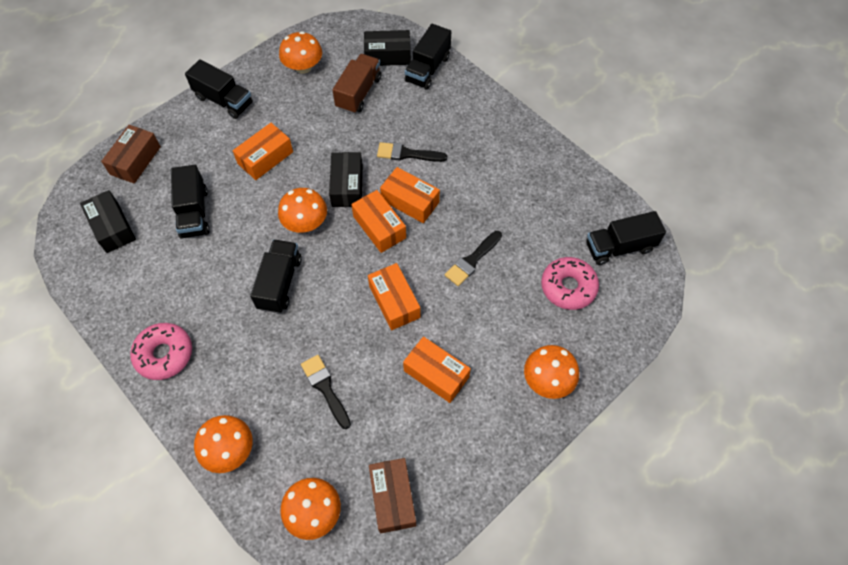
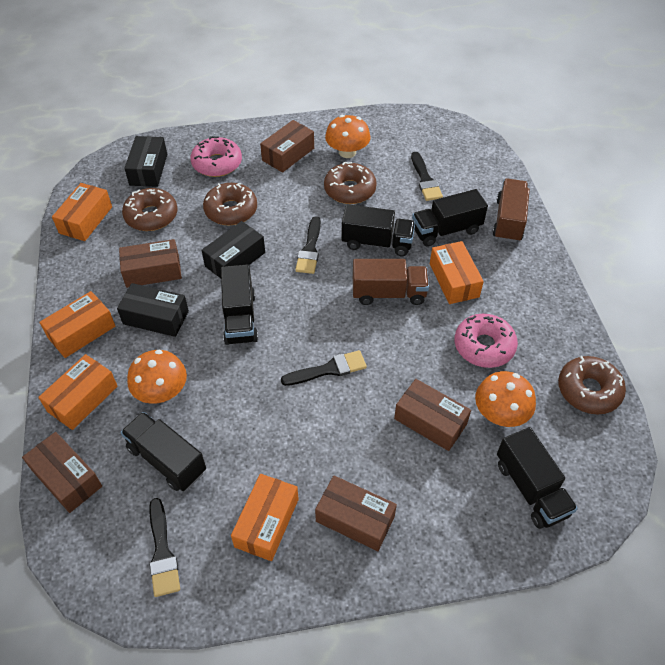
black brush: [301,355,351,429] [377,142,447,162] [445,231,502,286] = 3 -> [149,498,180,597] [281,350,367,386] [295,216,321,274] [411,152,443,201] = 4
brown box: [101,125,161,184] [369,458,416,533] = 2 -> [22,432,102,513] [119,239,182,288] [260,120,314,173] [315,475,397,551] [394,379,471,451] = 5
brown donut: none = 0 -> [122,188,178,231] [203,183,257,225] [324,162,377,204] [558,356,626,415] = 4
brown truck: [333,54,381,114] = 1 -> [353,259,429,305] [492,178,530,243] = 2
orange mushroom: [194,415,253,473] [278,188,327,233] [279,31,322,74] [280,478,341,540] [524,345,579,399] = 5 -> [127,350,187,404] [325,115,371,158] [475,371,536,427] = 3

